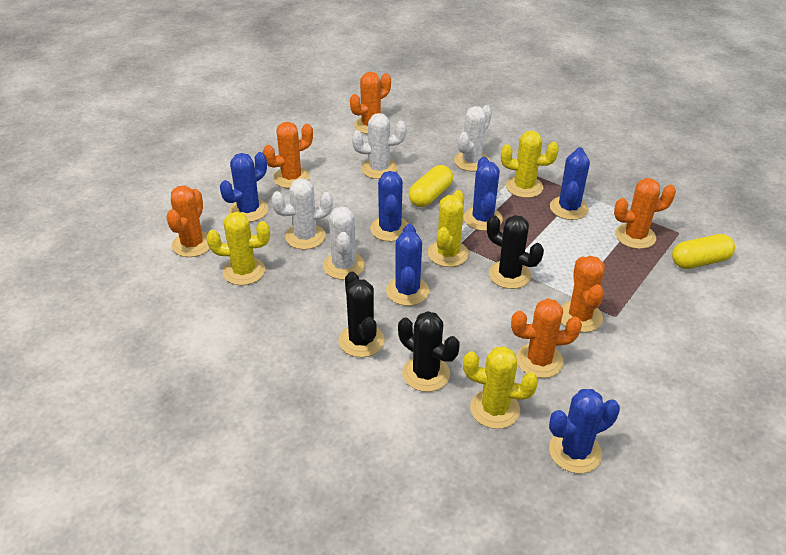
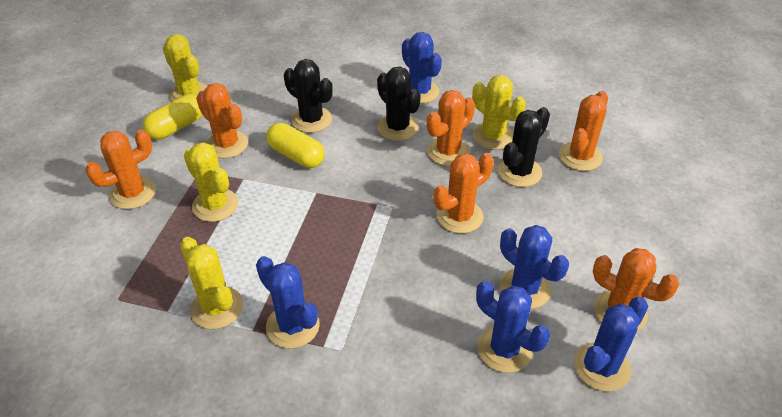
blue cactus: [220,152,268,222] [370,171,408,242] [386,224,429,306] [464,157,503,231] [549,389,620,474] [550,147,590,220] = 6 -> [256,256,320,349] [402,32,442,104] [476,281,550,373] [500,225,569,309] [574,297,648,392] = 5
white cactus: [271,178,333,250] [323,206,365,280] [352,113,407,179] [454,105,492,172] = 4 -> none = 0

